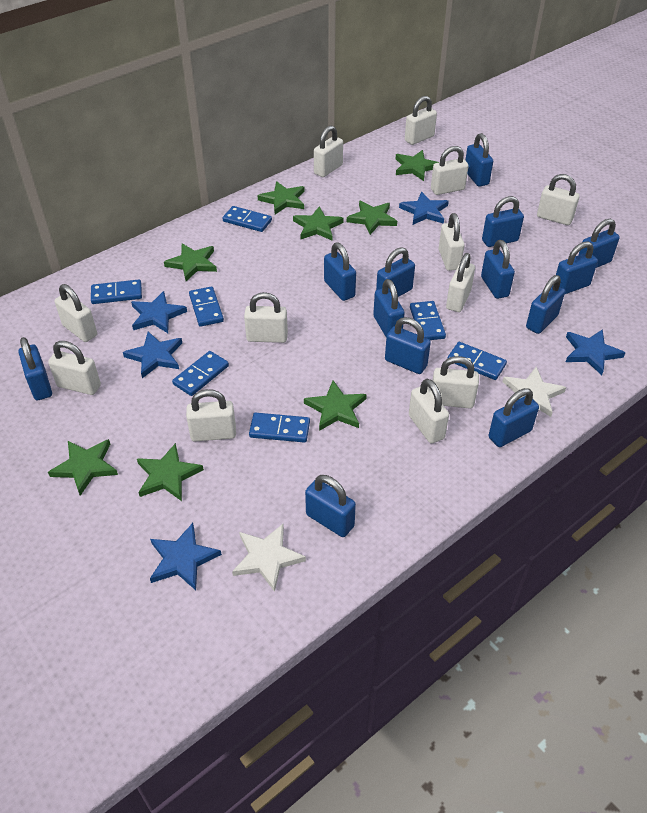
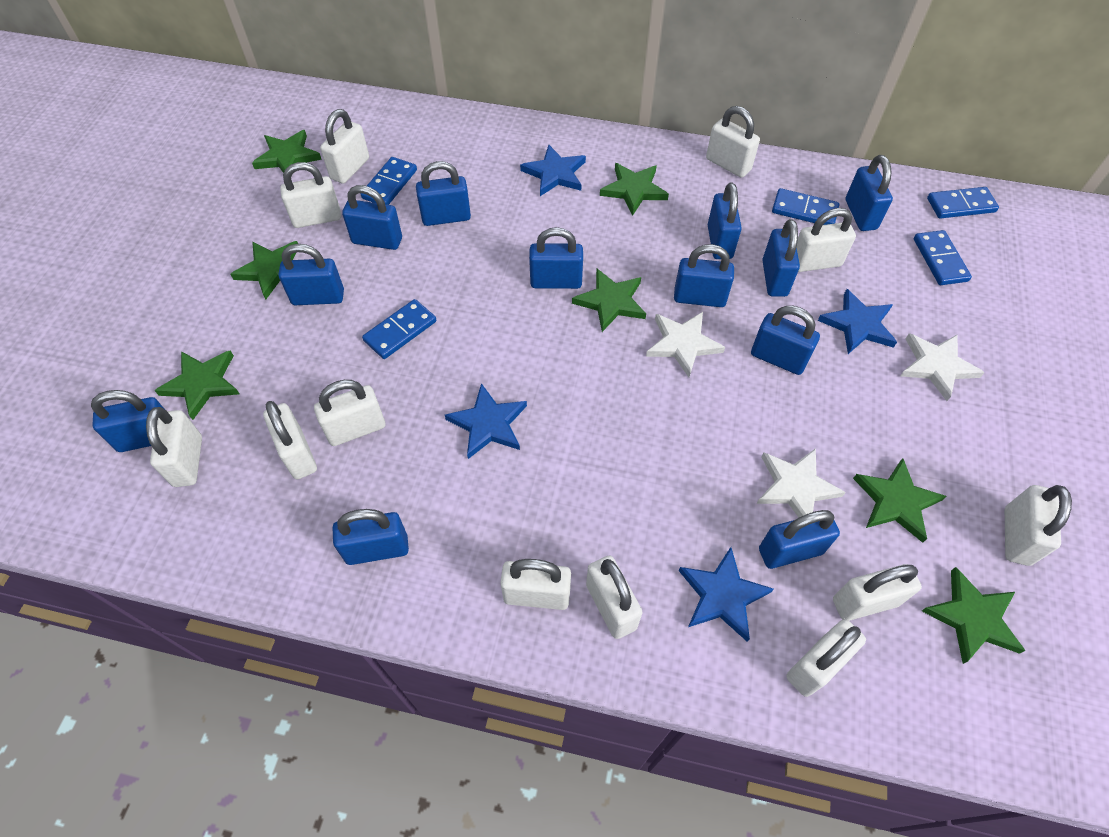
blue domino: [91,279,142,304] [172,351,229,396] [189,287,224,327] [223,206,272,232] [249,413,310,443] [410,301,446,340] [447,342,507,380] = 7 -> [361,157,417,205] [362,299,436,359] [772,188,839,225] [914,230,972,285] [927,187,999,219] = 5
blue padlock: [18,337,52,400] [305,475,356,537] [324,243,356,301] [373,279,405,337] [376,247,415,297] [385,317,431,374] [465,133,493,187] [481,240,515,299] [482,196,524,247] [488,388,539,447] [526,275,565,334] [556,242,598,294] [579,219,620,268] = 13 -> [91,390,164,452] [279,244,344,305] [333,509,409,565] [342,185,402,250] [416,161,471,226] [529,227,583,289] [674,244,734,307] [708,183,742,259] [751,306,820,375] [759,510,840,569] [762,219,800,297] [846,155,893,231] = 12
blue star: [123,332,182,378] [131,291,187,333] [150,523,222,590] [399,192,449,225] [566,329,625,375] = 5 -> [445,383,527,459] [520,145,586,196] [679,547,774,642] [818,289,897,354] = 4
green star: [48,439,118,496] [137,443,204,501] [164,243,217,281] [257,181,305,214] [293,206,344,240] [304,380,367,431] [347,201,397,235] [396,150,439,181] = 8 -> [154,350,240,420] [230,241,298,300] [252,130,322,173] [572,269,646,332] [600,163,669,216] [853,458,946,543] [922,567,1026,664] = 7
white star: [232,524,306,592] [502,367,566,417] = 2 -> [646,312,725,377] [757,448,846,517] [900,333,985,401] = 3

